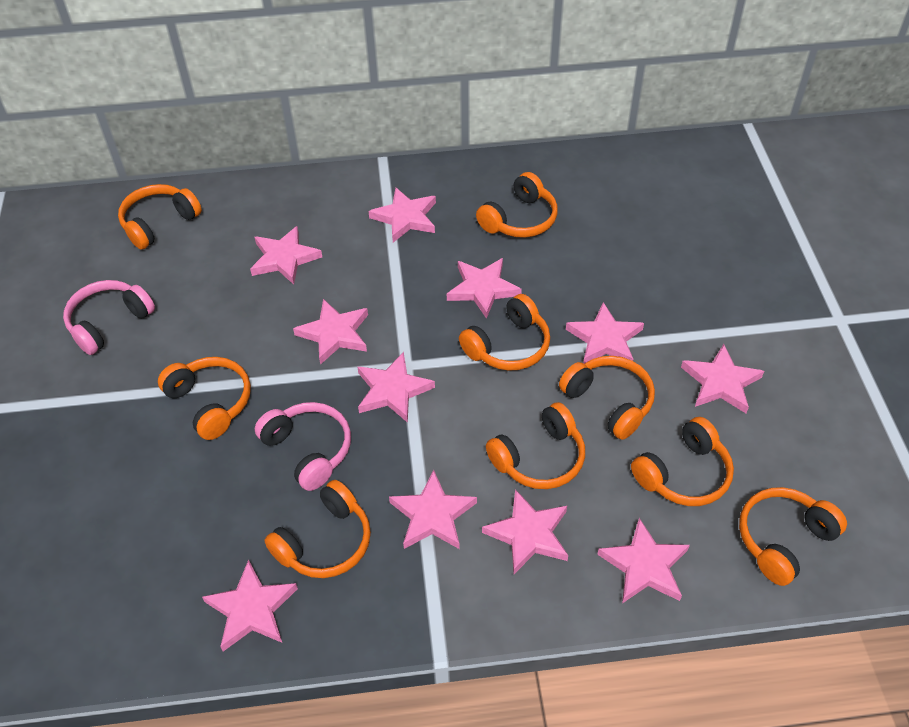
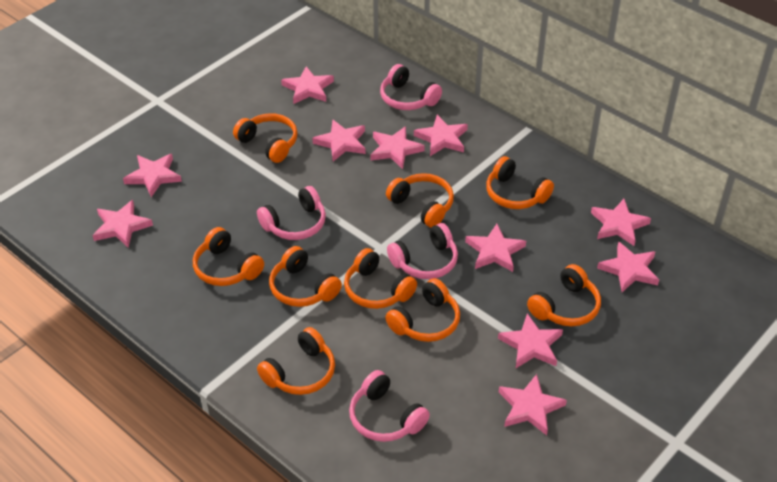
pink headphones: [63,280,155,355] [255,402,351,491] = 2 -> [257,186,326,240] [349,370,430,442] [380,64,442,110] [387,223,458,279] = 4

